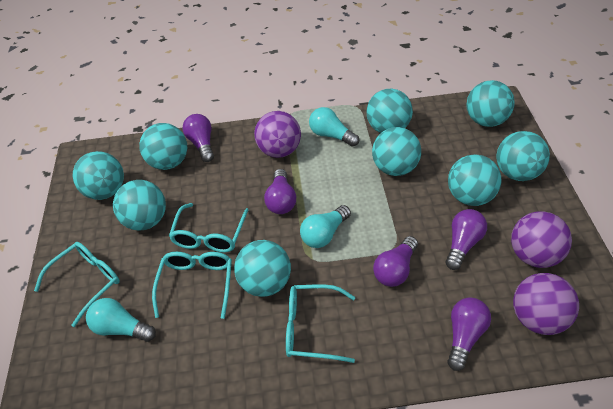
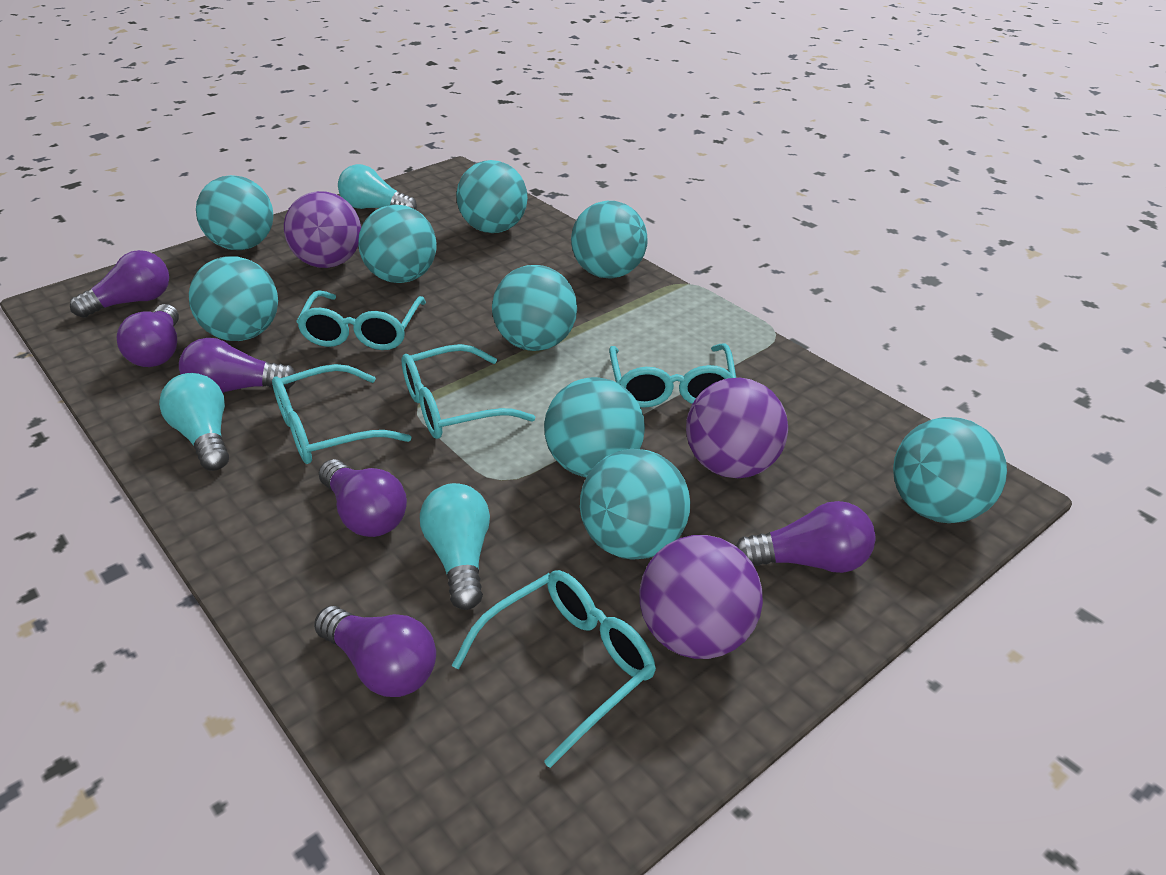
purple light bulb: [183,114,214,162] [264,169,296,214] [373,236,418,287] [445,209,487,270] [447,297,491,371] = 5 -> [70,250,169,318] [117,304,179,367] [179,338,296,393] [314,606,436,697] [319,459,407,537] [736,501,876,573] = 6
turquoise glasses: [34,242,120,327] [152,252,232,319] [169,203,249,252] [286,284,355,363] = 4 -> [272,364,411,464] [296,290,426,350] [401,344,535,439] [452,570,656,768] [609,343,736,408] = 5

